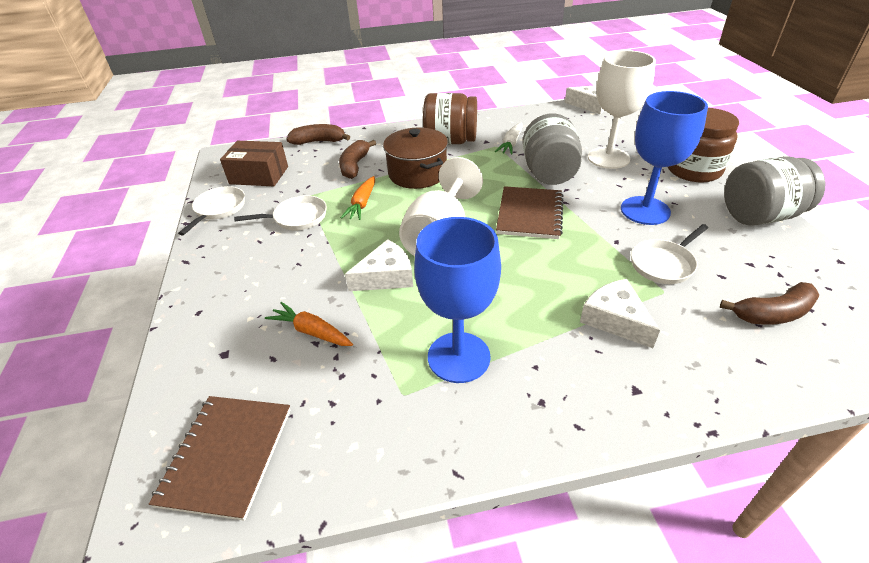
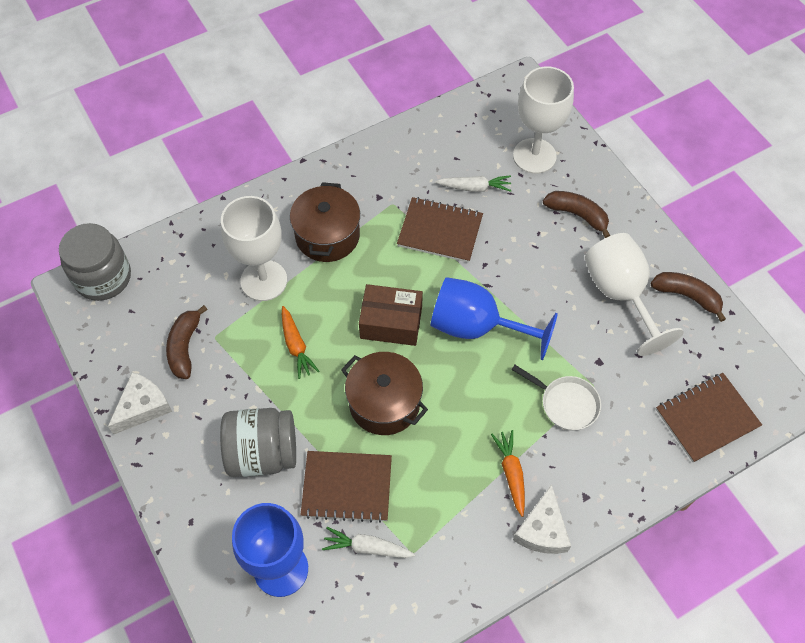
brown jar: [423,93,477,145] [668,108,739,182] = 2 -> none = 0
brown notebook: [149,396,291,521] [496,186,564,239] = 2 -> [300,451,392,523] [397,197,483,263] [656,373,762,463] = 3
brown pot: [383,127,448,189] = 1 -> [290,182,360,262] [341,352,428,435] = 2
white carrot: [495,122,523,155] = 1 -> [322,527,415,558] [435,175,512,192] = 2
white cheese: [345,239,413,291] [565,85,605,114] [580,279,660,348] = 3 -> [108,372,172,434] [513,484,571,554] = 2
white goblet: [399,157,483,256] [588,50,656,169] = 2 -> [221,196,287,301] [513,67,574,174] [585,233,684,356] = 3
white pan: [178,186,245,236] [234,195,327,230] [631,224,708,284] = 3 -> [511,365,601,431] = 1

